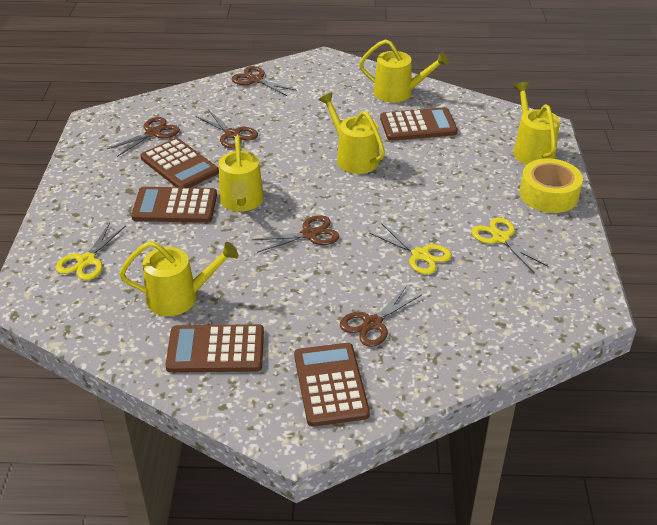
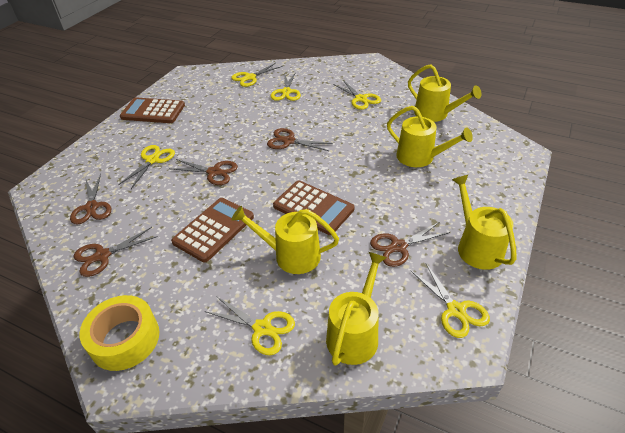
brown calculator: [131,187,217,223] [140,138,219,188] [165,324,264,373] [294,343,370,427] [380,107,458,141] = 5 -> [120,97,185,123] [171,198,254,262] [273,180,355,235] = 3
yellow scissors: [56,223,126,280] [369,223,452,275] [472,217,549,273] = 3 -> [118,145,175,189] [205,296,295,355] [231,63,283,87] [270,72,301,101] [333,80,381,110] [411,263,490,338] = 6

